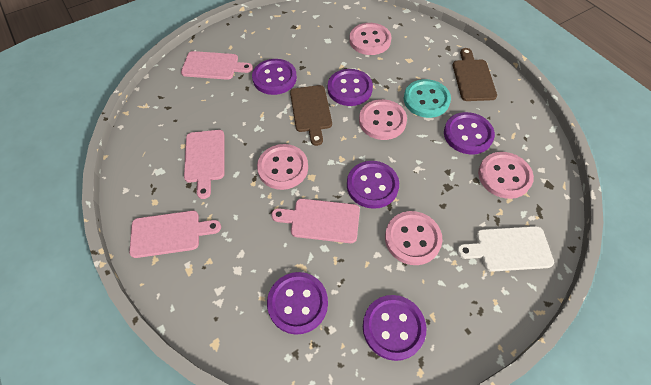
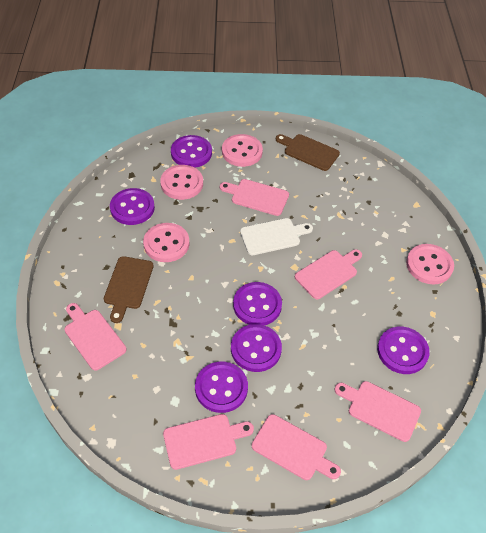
pink button: [257,144,308,190] [349,23,391,55] [359,99,407,140] [385,211,443,265] [478,152,534,199] = 5 -> [143,223,190,262] [160,165,203,200] [222,134,263,167] [406,244,454,285] = 4
pink cutting board: [129,211,221,258] [181,51,253,80] [184,130,224,199] [272,199,360,243] = 4 -> [64,303,127,371] [163,414,254,470] [220,179,289,216] [252,414,341,480] [295,249,362,299] [334,381,421,442] = 6
turquoise button: [404,79,451,118] = 1 -> none = 0

